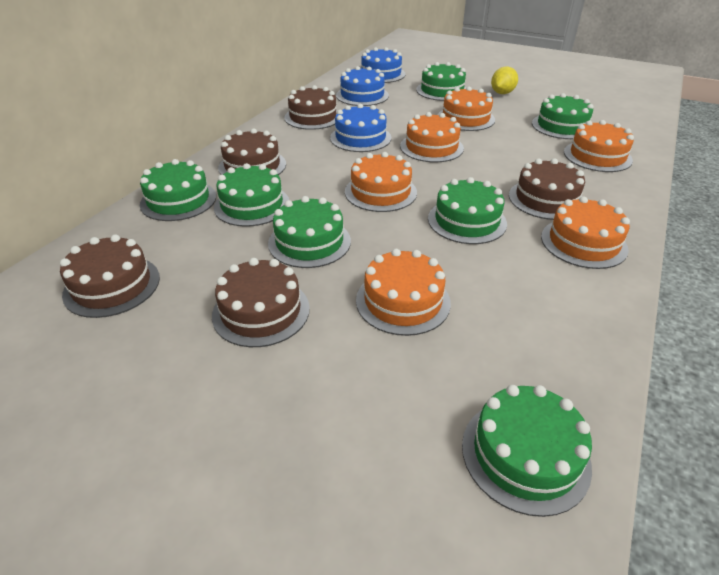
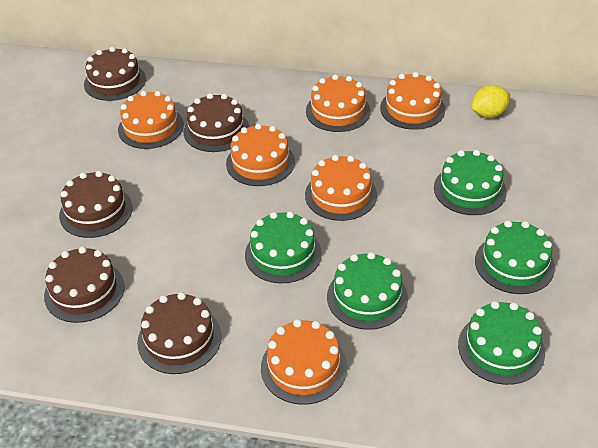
blue cake: [330,104,391,152] [336,66,389,106] [361,47,406,83] = 3 -> none = 0
green cake: [140,159,216,221] [214,163,289,227] [268,196,351,268] [416,62,466,101] [428,177,507,244] [462,385,592,517] [532,93,594,139] = 7 -> [245,211,322,283] [327,252,408,330] [434,150,507,215] [458,301,545,385] [475,220,555,294] = 5

